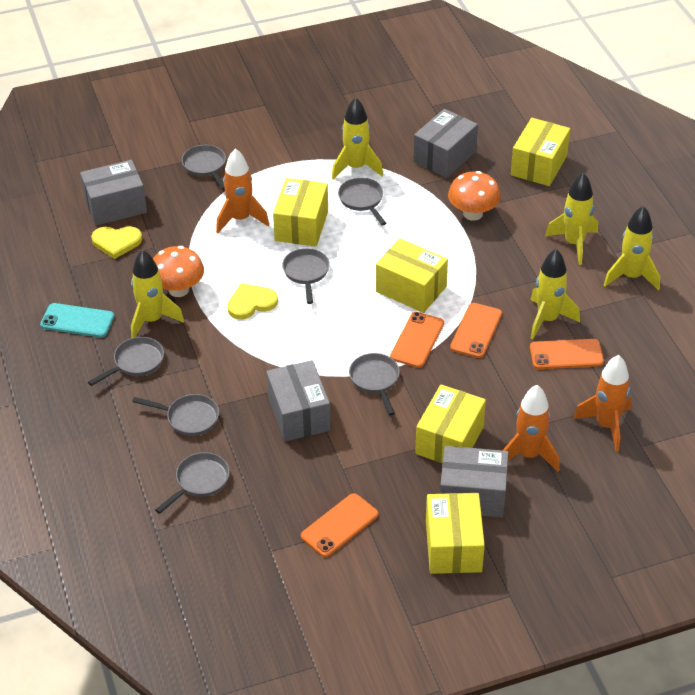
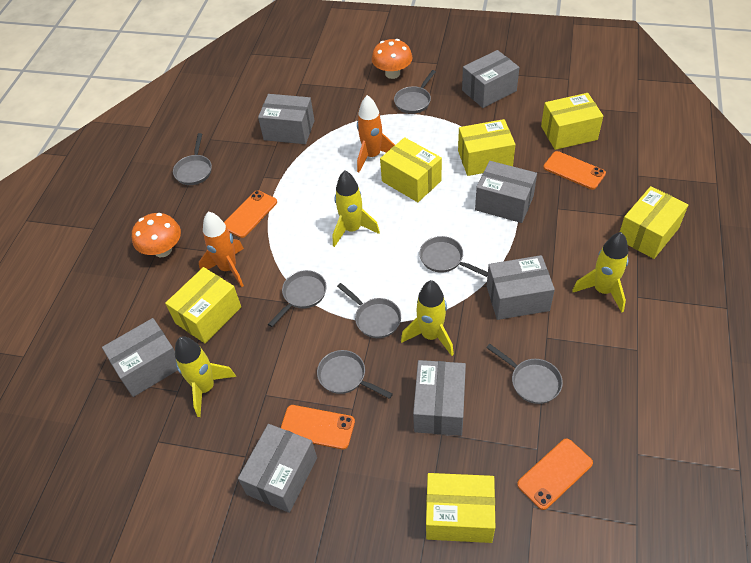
grey box: [80,160,147,226] [266,360,331,442] [413,109,478,178] [440,446,508,518] = 4 -> [102,318,178,397] [238,424,317,513] [258,94,315,144] [413,360,466,436] [462,50,519,108] [475,161,537,223] [487,255,555,320] = 7
orange rocket: [216,149,269,233] [502,385,560,472] [573,355,631,452] = 3 -> [199,211,244,287] [357,95,395,172] = 2
turquoise phone: [40,303,114,337] = 1 -> none = 0
yellow box: [273,178,328,246] [376,238,448,313] [415,384,486,463] [426,493,485,574] [511,118,570,186] = 5 -> [165,267,241,343] [380,137,442,202] [426,473,495,543] [458,119,516,176] [541,93,603,150] [620,186,688,259] = 6
yellow heart: [91,226,142,259] [227,283,278,320] = 2 -> none = 0
yellow rocket: [131,249,184,338] [332,97,383,179] [530,249,580,340] [545,173,598,265] [604,206,660,291] = 5 -> [175,336,236,417] [333,170,380,247] [401,280,454,356] [572,232,628,312] = 4

